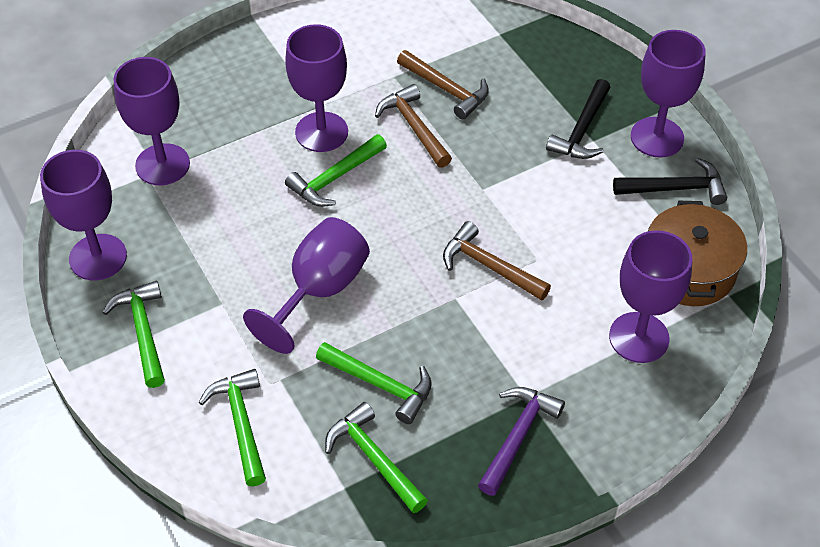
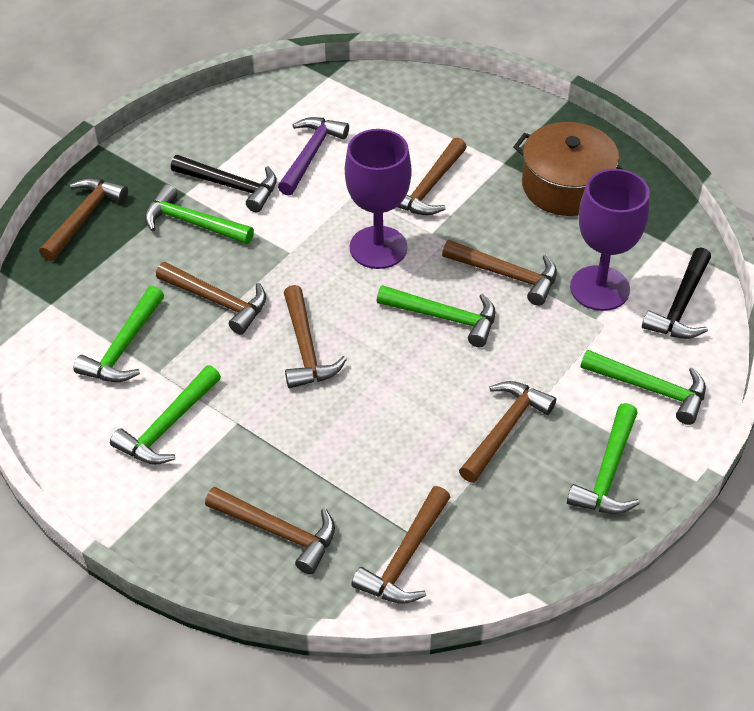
brown hammer: [375,84,452,168] [397,50,489,120] [443,221,551,301] = 3 -> [39,178,128,261] [156,262,266,335] [205,487,335,575] [284,285,347,389] [351,486,451,604] [397,137,467,215] [442,240,557,306] [459,381,556,483] = 8
green hammer: [102,281,165,388] [199,369,266,486] [285,134,387,207] [316,342,432,424] [325,402,428,513] = 5 -> [73,286,164,382] [110,365,221,465] [144,184,254,244] [377,285,495,347] [567,403,640,514] [581,350,706,425] = 6
purple goblet: [40,150,127,281] [114,57,190,185] [243,217,370,354] [285,24,348,152] [609,230,692,363] [631,30,706,158] = 6 -> [345,129,412,269] [570,169,650,311] = 2

